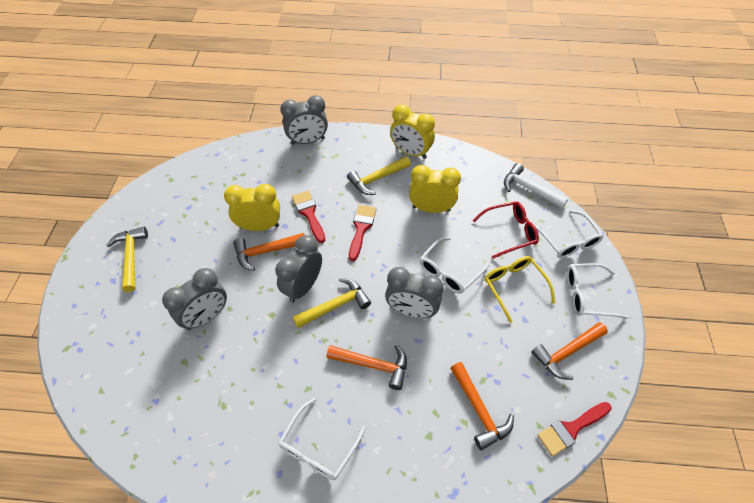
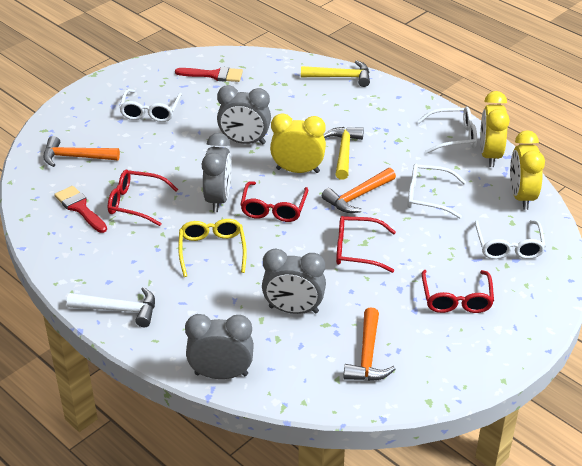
orange hammer: [233,233,305,271] [326,345,407,390] [450,362,514,450] [531,322,608,380] = 4 -> [43,136,120,167] [322,168,396,213] [343,307,396,381] = 3
red brush: [292,191,325,243] [349,205,377,261] [537,402,612,457] = 3 -> [54,186,107,233] [175,67,243,82] = 2
red glasses: [473,202,539,259] = 1 -> [108,170,178,226] [240,181,308,222] [336,216,396,273] [422,270,494,313] = 4
yellow hammer: [107,227,148,292] [293,278,371,328] [347,156,411,195] = 3 -> [301,60,370,87] [323,127,364,180] = 2

